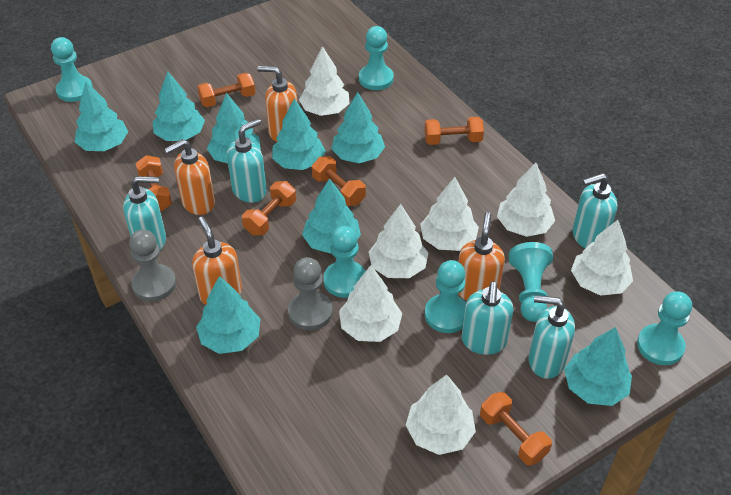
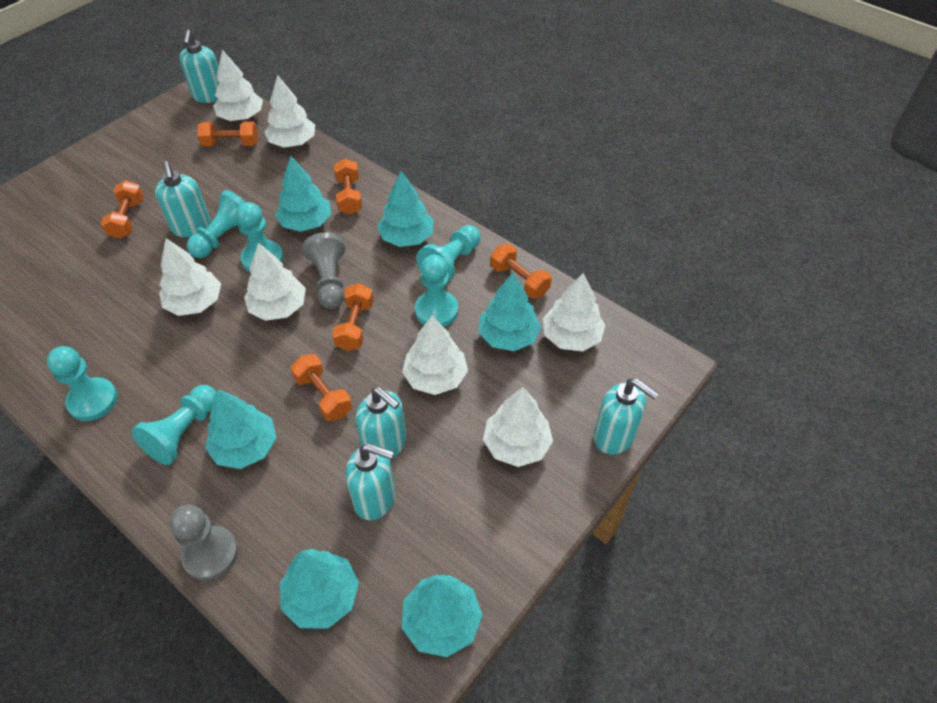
orange soap dispenser: [164,139,215,215] [192,217,242,305] [258,66,297,142] [458,212,505,301] = 4 -> none = 0
turquoise tree: [75,81,128,151] [153,71,205,141] [196,276,260,354] [207,93,261,164] [272,99,326,170] [302,178,361,254] [331,92,385,163] [564,327,632,406] = 8 -> [205,389,276,469] [275,155,331,232] [280,549,359,628] [377,171,433,247] [402,575,483,657] [479,273,541,351] = 6

